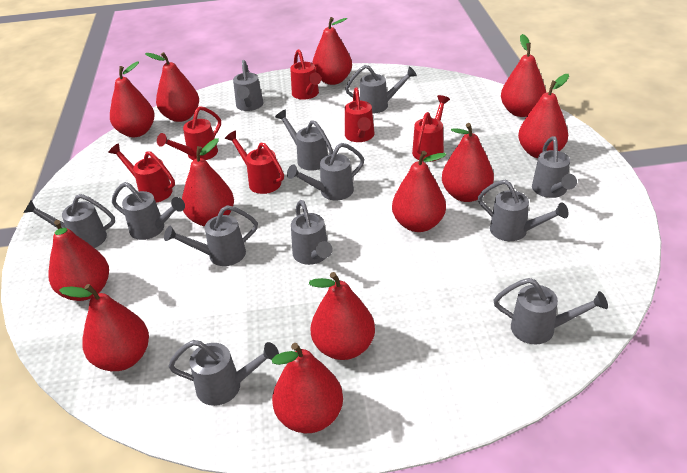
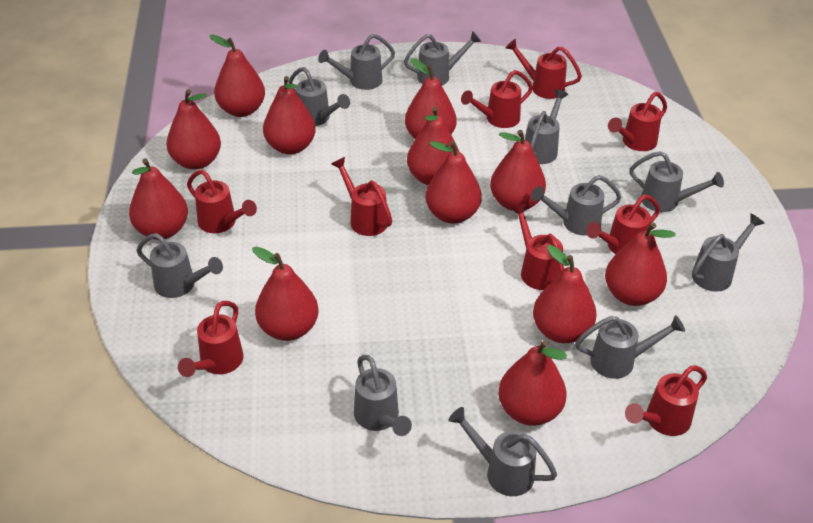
grey watering can: [24,194,115,248] [112,182,185,240] [164,205,258,266] [168,340,279,406] [233,60,264,111] [275,109,333,171] [287,143,364,200] [291,200,333,265] [345,65,417,113] [478,180,569,241] [493,278,608,344] [532,136,577,198] = 12 -> [136,233,223,298] [288,67,350,126] [318,34,395,90] [354,355,412,436] [404,31,481,85] [448,407,557,496] [525,89,568,164] [531,175,622,236] [575,315,685,379] [629,151,724,212] [692,213,765,292] = 11
red watering can: [108,143,175,203] [157,106,221,160] [225,131,284,194] [290,49,321,100] [345,87,375,142] [412,95,450,162] = 6 -> [178,301,244,377] [187,170,257,233] [331,157,392,236] [461,70,533,128] [505,39,582,99] [511,204,564,290] [586,195,660,254] [608,92,667,151] [625,365,707,436] = 9

